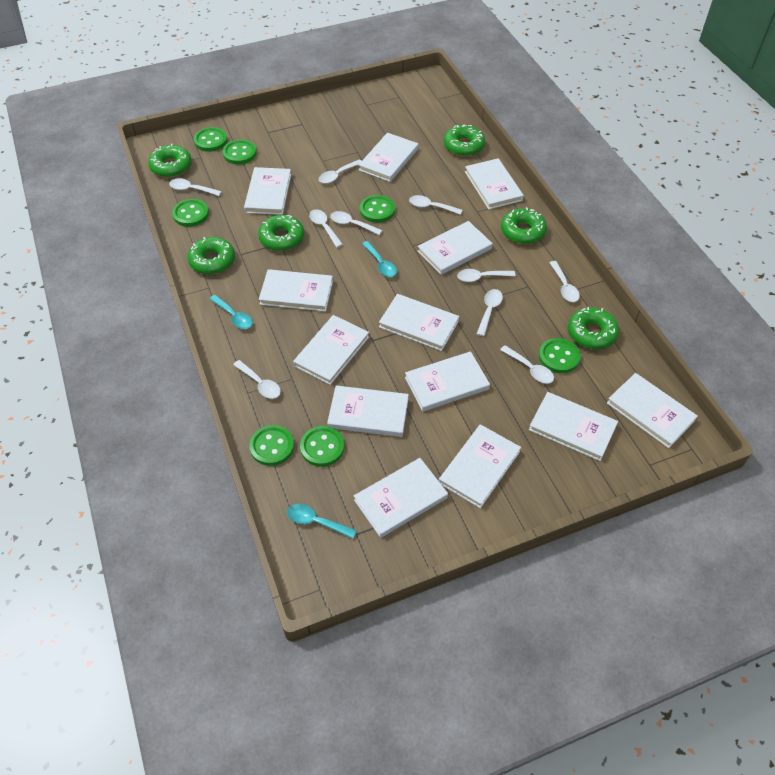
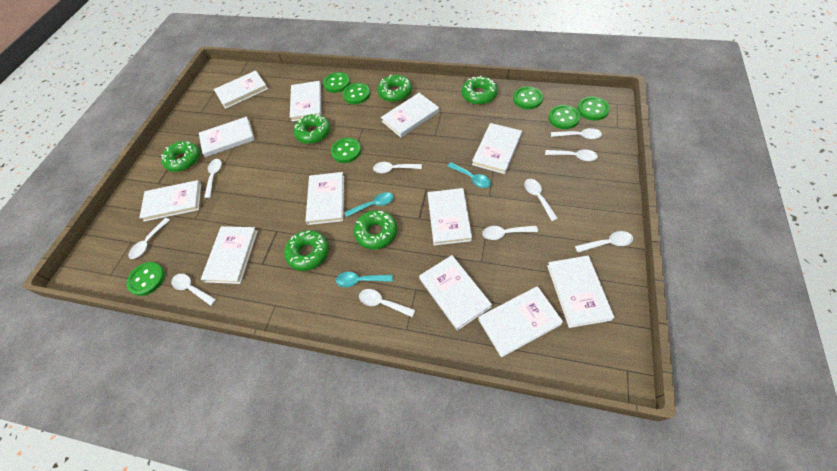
white book: [244,167,291,215] [259,269,333,312] [293,315,369,385] [327,386,409,437] [354,458,448,538] [359,133,418,182] [379,294,459,351] [405,351,490,412] [417,221,493,275] [439,424,521,508] [465,158,524,209] [529,392,618,461] [607,373,698,448] = 13 -> [139,180,201,222] [199,117,254,157] [201,226,258,284] [214,70,268,109] [290,81,321,122] [306,172,344,225] [381,93,439,138] [419,255,492,330] [427,188,472,245] [472,123,522,174] [478,286,563,357] [547,256,614,328] = 12

